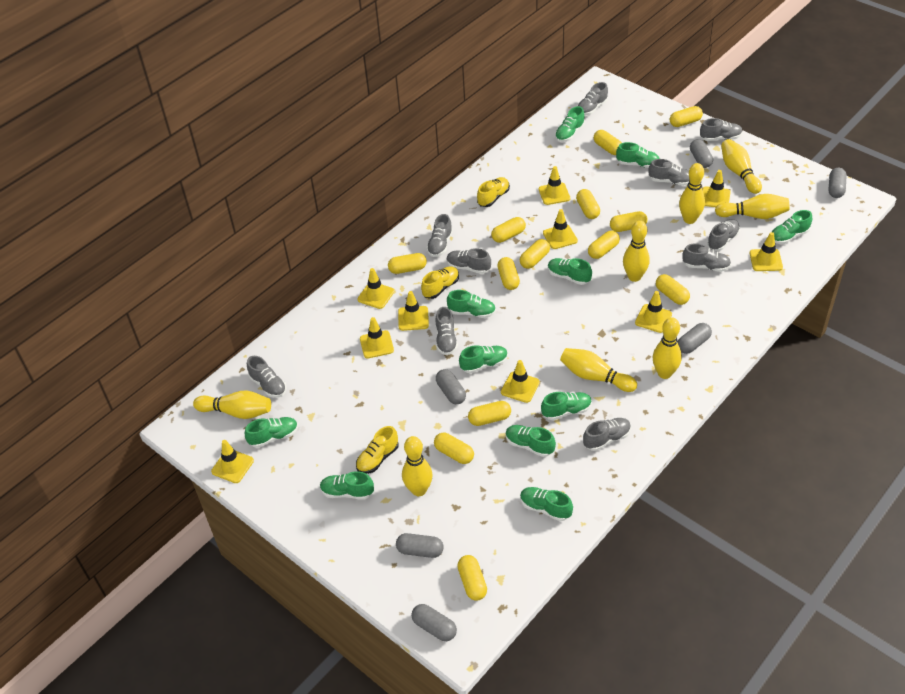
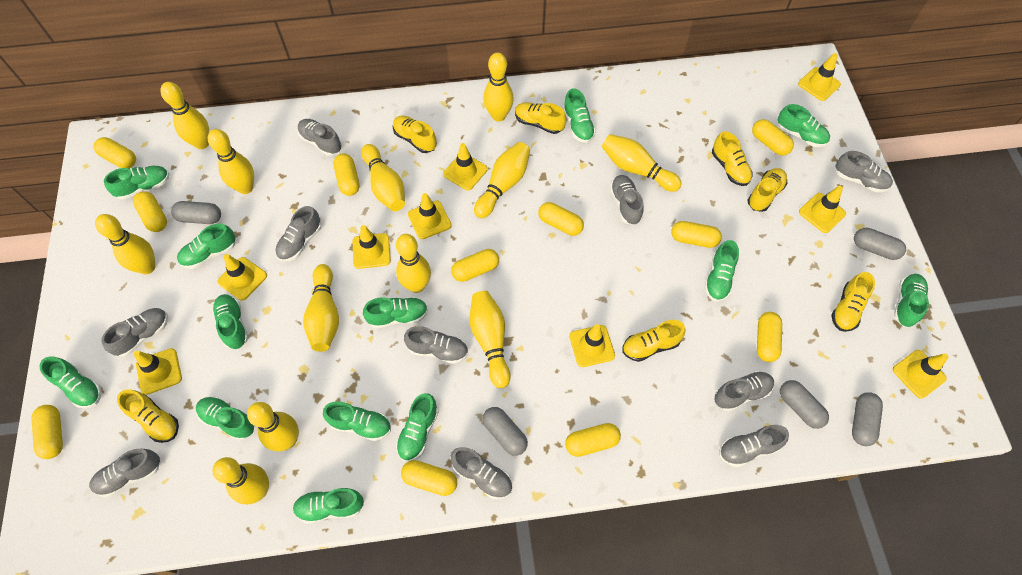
green shoe: [245,417,298,448] [320,471,374,500] [447,290,496,318] [459,345,508,373] [506,425,556,457] [520,487,573,521] [541,392,592,420] [548,258,592,285] [555,106,585,142] [616,142,660,168] [772,210,812,244] = 11 -> [40,356,102,408] [104,166,169,200] [177,223,236,269] [196,397,254,441] [212,294,248,349] [293,488,364,524] [323,401,391,441] [363,297,428,329] [396,393,439,461] [563,88,596,143] [704,240,739,301] [778,104,830,147] [894,274,929,327] = 13
grey capsule: [396,533,444,558] [411,604,457,641] [436,369,466,404] [678,323,712,354] [690,139,713,168] [828,168,847,198] = 6 -> [171,201,221,224] [482,407,528,456] [780,380,829,429] [852,392,883,446] [854,228,906,260] = 5
yellow bowling pin: [193,390,271,419] [402,436,433,496] [560,348,637,392] [623,221,650,282] [653,317,682,379] [679,163,705,224] [715,194,789,219] [721,139,762,194] = 8 -> [95,214,156,274] [160,82,209,149] [208,129,254,194] [212,457,269,504] [247,402,299,452] [303,264,339,352] [361,144,405,211] [396,234,431,293] [470,291,511,388] [474,142,530,218] [483,53,514,121] [602,134,682,192] = 12
yellow capsule: [388,253,427,274] [434,433,474,464] [457,555,487,601] [468,401,511,426] [491,217,526,243] [497,257,520,290] [520,239,550,269] [576,189,600,219] [588,231,620,259] [594,130,622,155] [610,211,648,232] [656,274,690,305] [670,106,703,127] = 13 -> [31,405,63,459] [94,137,136,169] [133,191,167,232] [333,154,360,196] [401,460,457,496] [451,249,499,282] [538,202,584,236] [565,423,621,457] [671,221,722,248] [752,119,794,156] [757,312,782,362] = 11
yellow shoe: [356,426,399,474] [421,266,459,299] [477,177,510,207] = 3 -> [117,389,179,443] [393,116,437,153] [515,102,566,134] [622,320,686,362] [712,131,753,186] [747,168,787,212] [831,272,875,332] = 7
yellow traffic cone: [211,440,254,483] [357,268,394,309] [360,317,394,359] [398,291,429,331] [501,360,540,403] [539,166,570,205] [543,209,578,249] [635,291,672,333] [702,170,731,207] [750,232,783,271] = 10 -> [134,348,182,395] [218,254,267,301] [352,225,391,269] [408,193,452,239] [443,143,488,190] [569,324,615,367] [798,53,841,101] [799,186,846,233] [893,350,948,399] = 9

